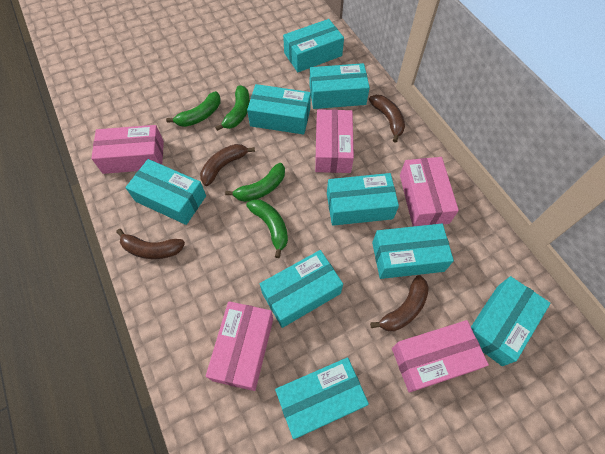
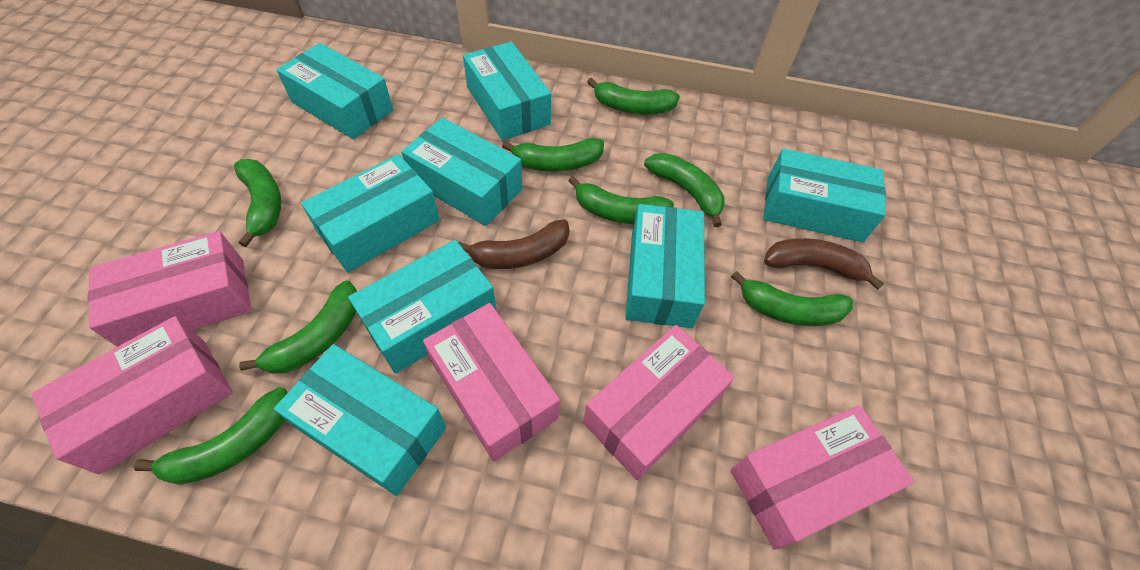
brown banana: [116,229,185,259] [200,144,255,186] [369,95,405,143] [370,275,429,331] = 4 -> [458,219,570,269] [764,238,884,290] = 2
green banana: [166,91,220,127] [215,85,250,131] [225,163,285,202] [246,199,288,258] = 4 -> [133,387,287,485] [234,159,281,247] [239,281,357,374] [502,138,604,172] [568,176,674,224] [587,78,680,114] [644,153,724,227] [731,271,853,326] = 8
turquoise box: [125,159,206,225] [247,84,311,135] [260,250,343,328] [275,357,369,439] [283,19,344,72] [309,63,370,109] [327,173,399,226] [372,224,454,279] [471,276,551,366] = 9 -> [274,344,446,496] [276,43,393,139] [301,154,440,272] [348,240,497,374] [401,117,522,226] [463,41,551,141] [625,204,705,328] [764,149,886,242] = 8

